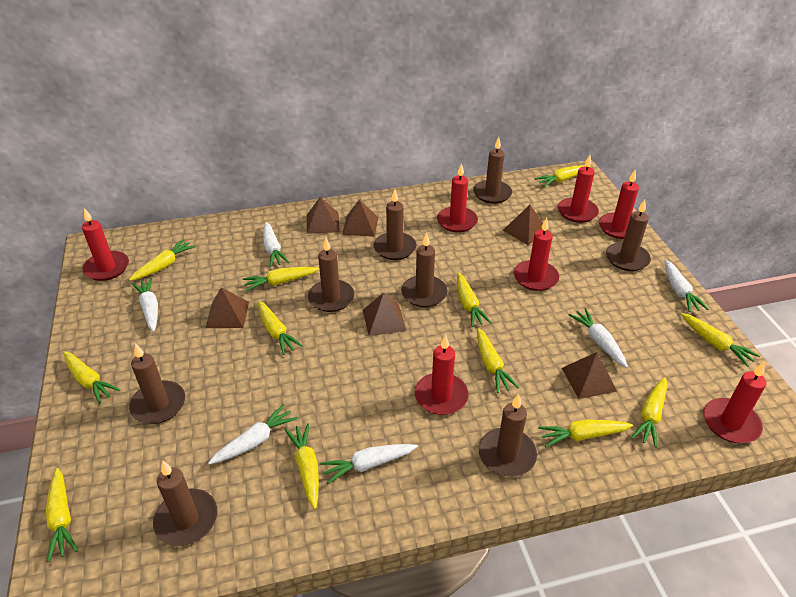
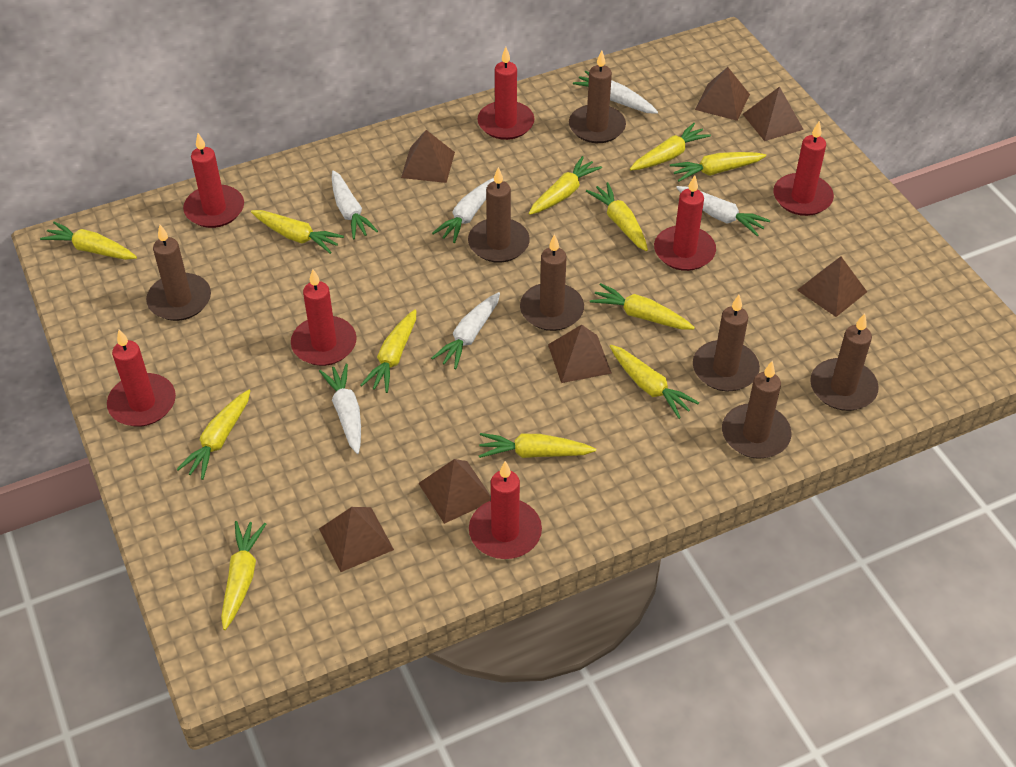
brown candle: [129,343,185,424] [153,460,217,546] [308,238,354,312] [374,189,416,260] [401,233,448,307] [473,137,512,204] [479,394,537,477] [606,200,651,271] = 8 -> [146,225,211,321] [468,167,530,263] [520,234,584,331] [569,51,626,143] [693,295,760,391] [722,361,792,459] [810,313,879,411] = 7
brown pyramid: [205,287,249,328] [307,197,340,234] [342,199,378,237] [363,293,407,336] [503,205,548,245] [562,352,617,399] = 6 -> [319,507,394,572] [401,130,455,183] [418,459,491,524] [548,325,612,383] [695,67,750,121] [743,86,804,141] [797,257,867,317] = 7

